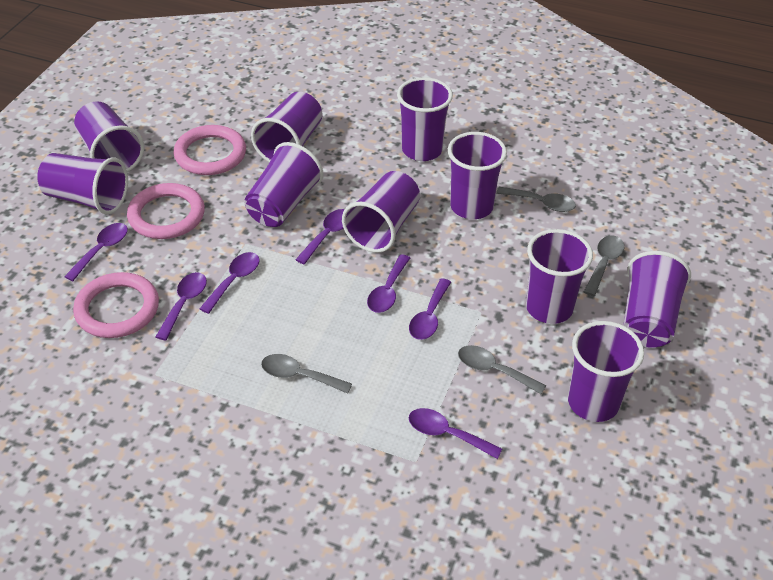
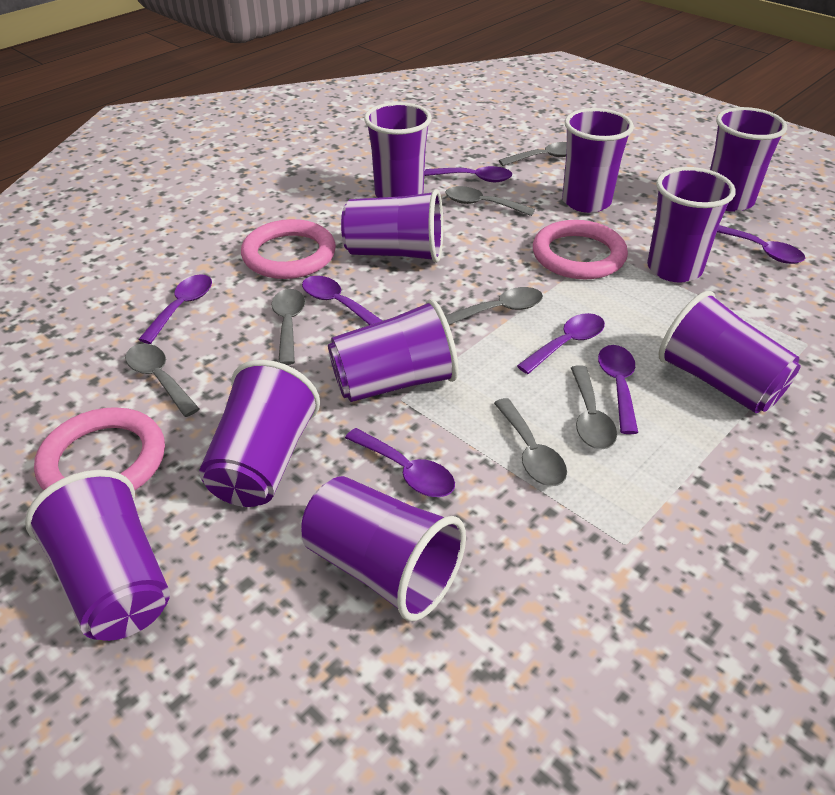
grey spoon: [261,354,352,394] [458,345,546,394] [496,187,576,212] [584,235,624,296] = 4 -> [125,344,199,417] [272,289,305,365] [445,186,535,216] [445,287,543,325] [494,398,567,486] [499,142,567,166] [571,365,617,449] = 7

